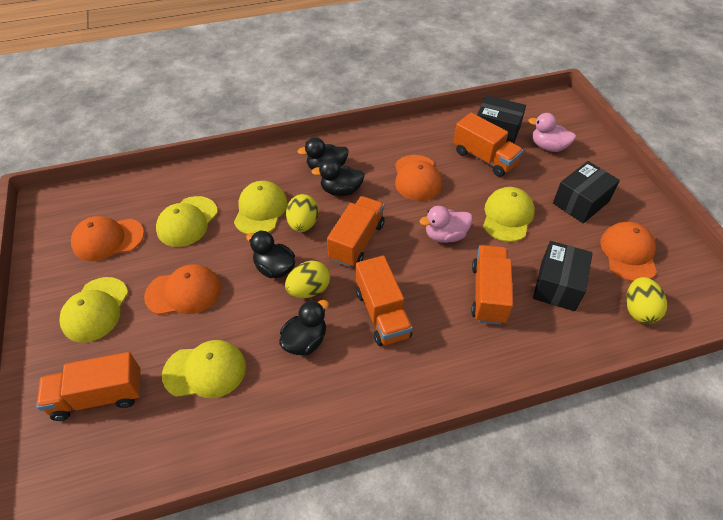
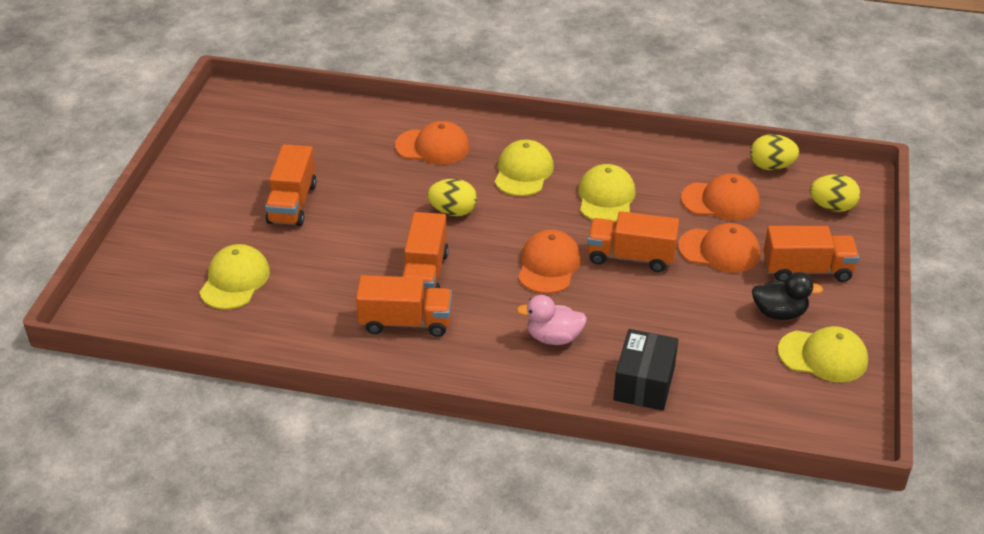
black box: [477,95,526,143] [533,241,593,311] [553,161,620,224] = 3 -> [613,329,678,411] = 1
black duck: [246,230,295,278] [279,300,329,355] [297,138,349,169] [311,159,365,196] = 4 -> [752,272,823,320] = 1
pink duck: [419,206,473,243] [528,113,576,152] = 2 -> [516,295,587,345] = 1
yellow cap: [59,277,128,343] [156,196,218,247] [162,340,246,398] [234,181,287,234] [483,187,535,242] = 5 -> [200,244,270,310] [495,140,554,196] [578,164,636,222] [778,326,868,383] = 4

